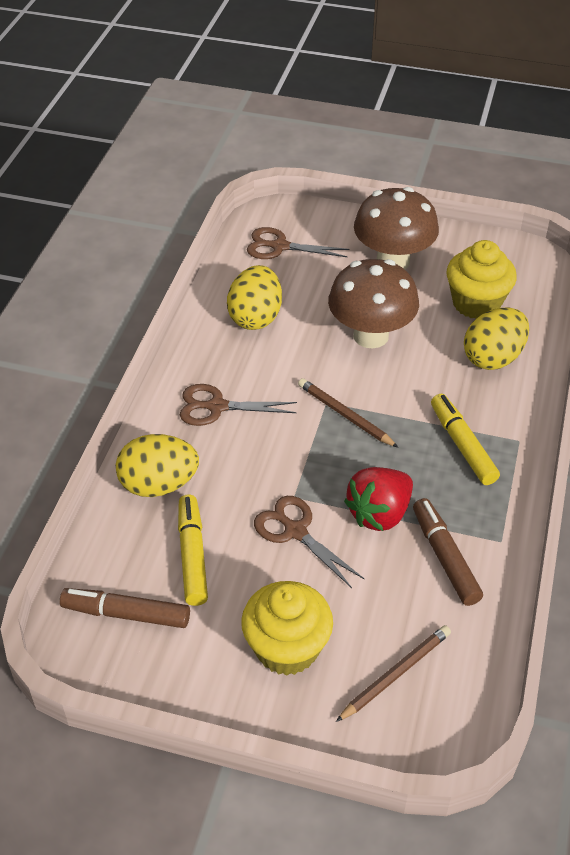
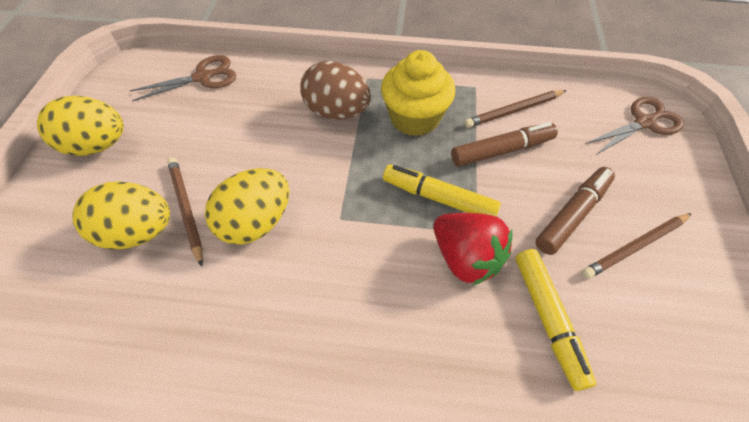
brown egg: none = 0 -> [300,61,371,119] = 1
brown mushroom: [328,259,419,348] [354,187,439,270] = 2 -> none = 0
brown pencil: [298,378,399,448] [336,625,451,722] = 2 -> [167,157,203,267] [465,90,567,128] [582,213,692,279] = 3
brown scissors: [180,384,297,426] [247,227,350,259] [254,496,365,588] = 3 -> [130,55,236,101] [585,97,684,155] = 2
yellow cupcake: [241,581,333,676] [447,240,517,319] = 2 -> [381,50,455,136] = 1

